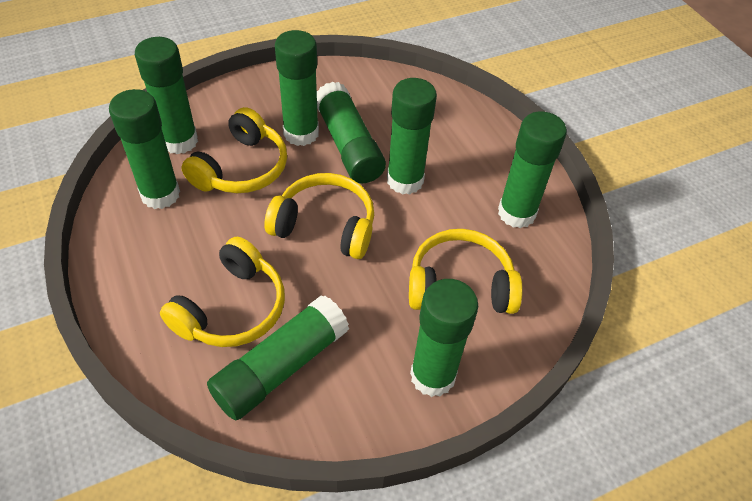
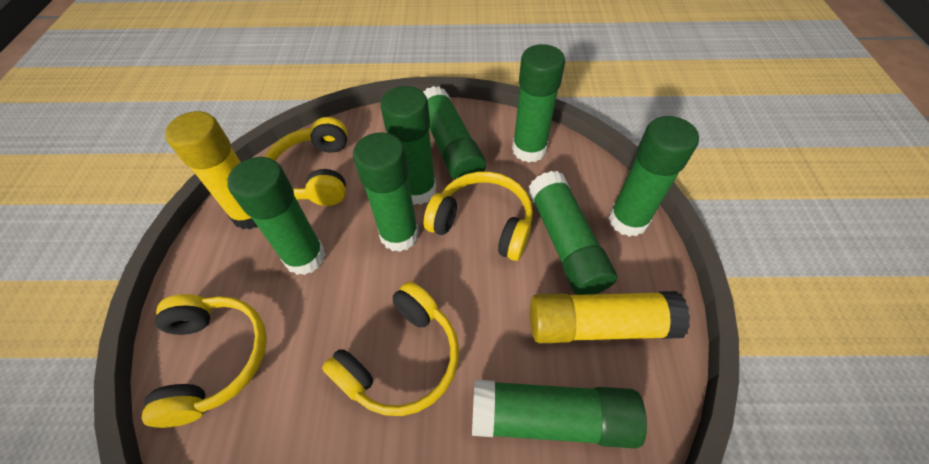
yellow glue stick: none = 0 -> [165,111,258,229] [530,291,690,343] = 2

